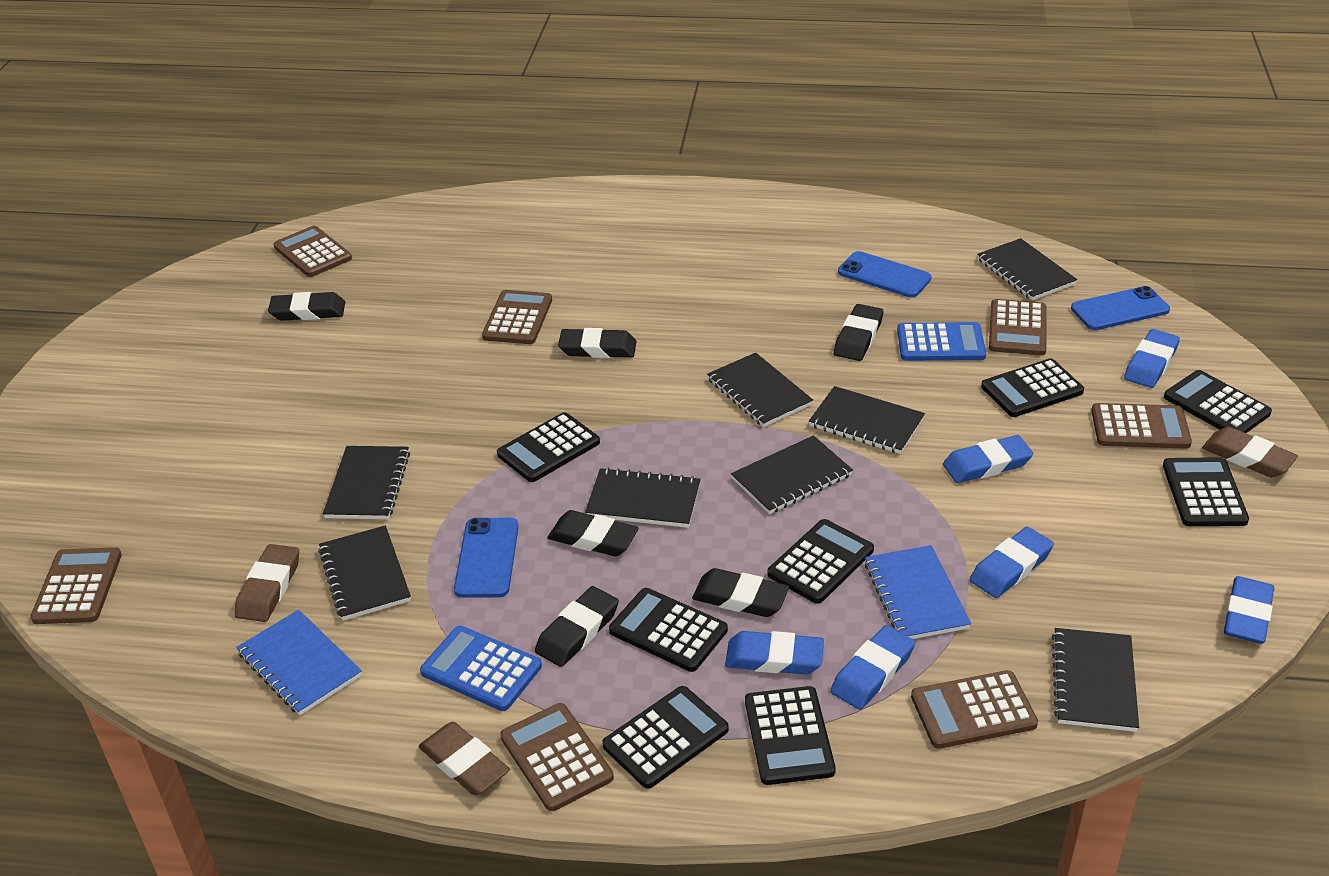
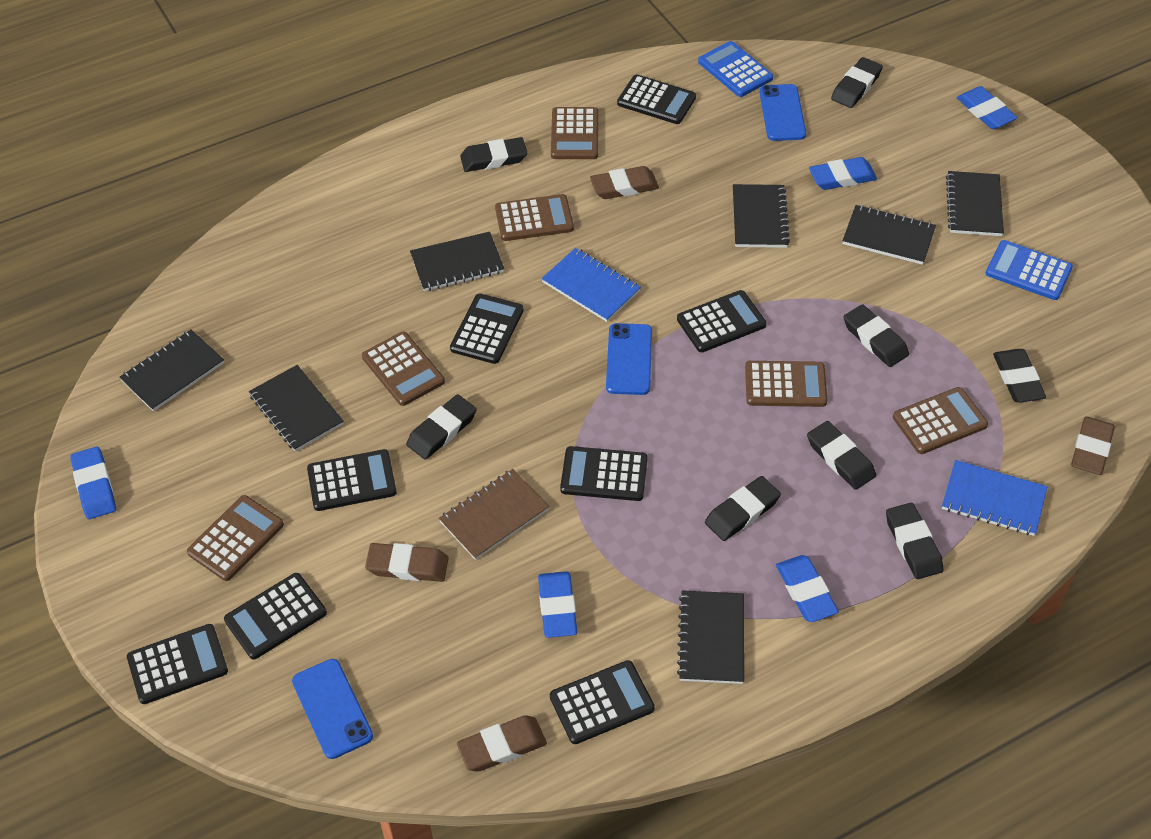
black eraser: [268,292,345,321] [535,586,619,667] [548,510,639,556] [558,328,637,358] [692,568,789,617] [834,304,883,361] = 6 -> [406,394,477,460] [460,137,527,172] [705,476,781,541] [807,421,876,490] [831,57,883,108] [843,304,909,367] [886,503,944,579] [993,349,1046,402] = 8
black notebook: [318,525,411,621] [323,446,410,519] [585,467,701,528] [707,353,813,427] [731,435,853,514] [809,386,925,454] [977,238,1077,300] [1052,628,1139,732] = 8 -> [119,329,224,411] [249,365,344,452] [410,232,504,291] [677,590,744,684] [733,184,790,248] [842,205,936,265] [946,171,1004,236] = 7
blue eraser: [725,631,824,674] [830,625,915,710] [943,435,1033,483] [970,527,1054,598] [1124,329,1180,388] [1224,576,1274,644] = 6 -> [70,446,116,519] [538,571,577,638] [776,555,839,622] [809,157,877,190] [957,86,1018,129] = 5
brown calculator: [30,547,122,624] [274,226,352,277] [482,290,552,344] [500,703,614,811] [911,670,1038,749] [989,299,1047,356] [1091,403,1192,449] = 7 -> [187,495,284,581] [362,332,445,406] [495,194,574,241] [551,107,598,159] [745,361,827,407] [893,387,988,454] = 6
brown eraser: [234,544,299,622] [419,722,510,795] [1202,427,1298,477] = 3 -> [365,543,449,582] [457,715,547,772] [590,166,659,199] [1071,417,1115,475] = 4
brown notebook: none = 0 -> [439,469,550,560] = 1

